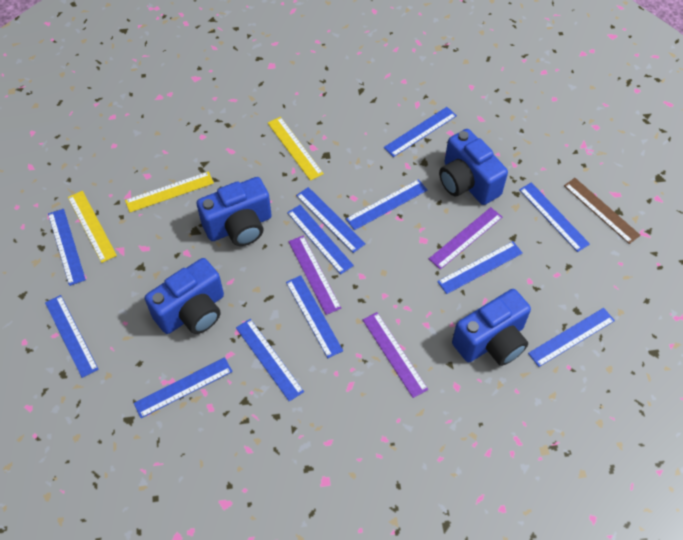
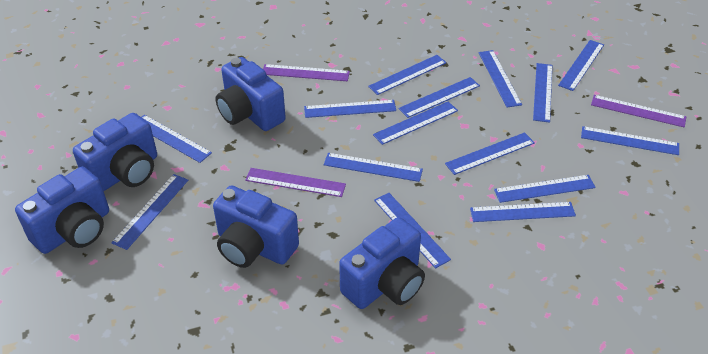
blue camera: [145,258,224,334] [197,177,272,246] [439,129,508,205] [452,289,531,366] = 4 -> [15,167,109,254] [73,113,157,191] [213,185,299,268] [215,57,286,131] [339,217,425,309] = 5
blue ruler: [45,295,98,378] [48,209,86,286] [134,357,233,418] [236,319,304,402] [286,275,343,358] [287,205,354,274] [296,187,366,253] [346,179,427,230] [384,107,457,157] [437,241,523,294] [519,182,590,252] [528,308,615,367] = 12 -> [111,174,188,250] [141,115,212,163] [304,100,396,118] [324,153,423,182] [368,55,447,95] [373,101,458,145] [374,193,451,268] [398,77,480,118] [445,132,535,175] [470,202,576,222] [479,50,522,107] [494,175,596,203] [533,63,552,123] [558,40,604,91] [581,126,679,155] = 15
brown ruler: [564,178,641,244] = 1 -> none = 0
yellow ruler: [68,191,117,263] [125,172,214,212] [268,117,324,181] = 3 -> none = 0

